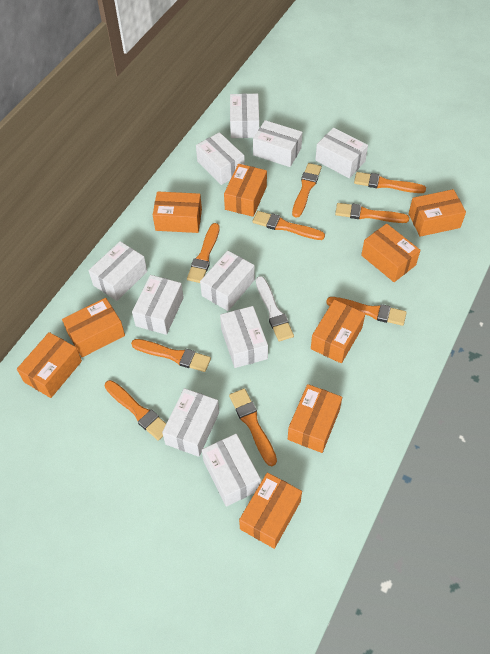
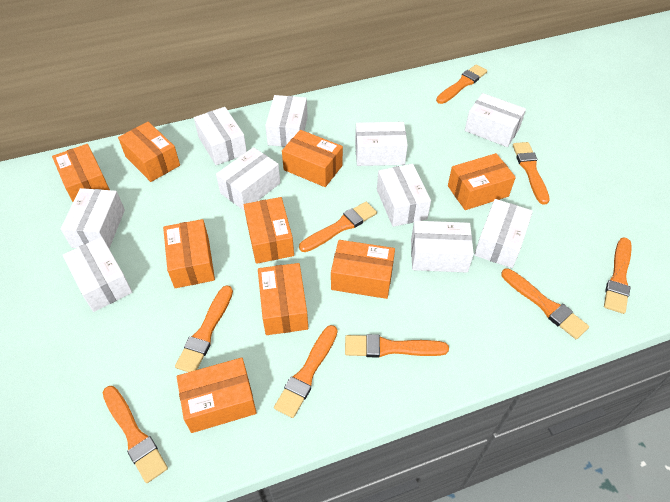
white brush: [256,276,294,341] = 1 -> none = 0

